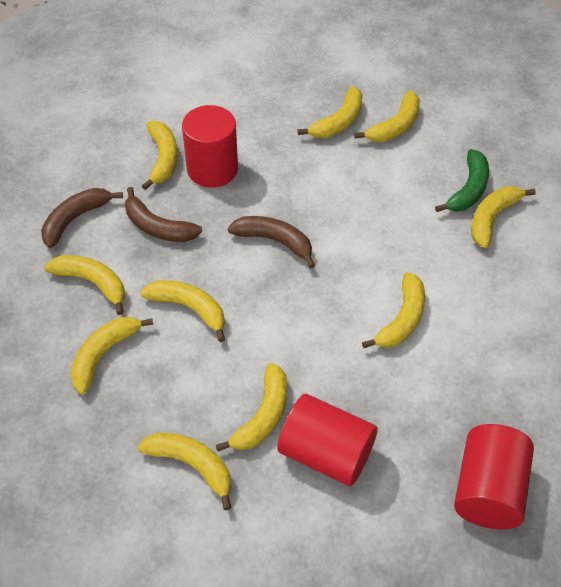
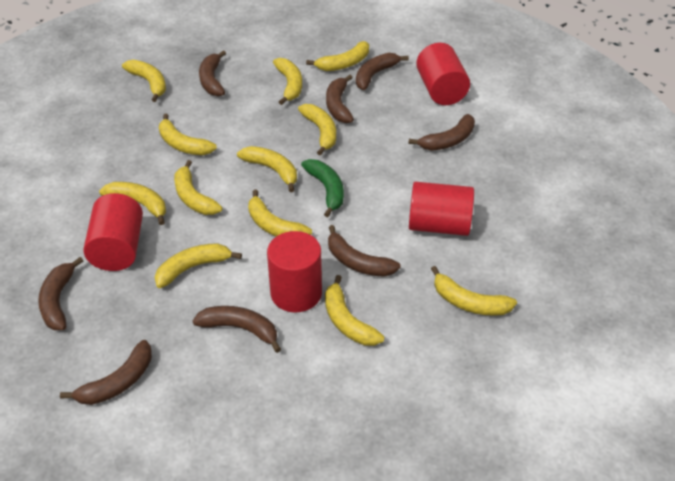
brown banana: [41,188,123,248] [125,187,202,242] [228,216,315,269] = 3 -> [38,257,83,330] [60,340,152,405] [193,306,281,353] [199,50,226,96] [326,75,354,123] [328,225,401,277] [356,53,409,90] [409,114,475,151] = 8
red cylinder: [182,105,238,188] [278,394,378,486] [454,424,534,530] = 3 -> [83,193,143,271] [267,231,322,312] [409,182,474,236] [416,43,470,105] = 4
yellow banana: [44,255,125,315] [70,317,153,394] [138,433,232,510] [140,280,225,342] [142,121,178,190] [216,363,287,451] [297,86,362,138] [354,91,420,142] [362,272,425,348] [471,186,536,248] = 10 -> [99,182,166,225] [122,60,166,102] [155,243,242,288] [159,114,217,155] [174,160,222,215] [237,146,297,192] [248,189,312,236] [273,58,302,105] [298,104,336,155] [306,41,369,71] [325,275,384,346] [431,266,517,316] = 12

